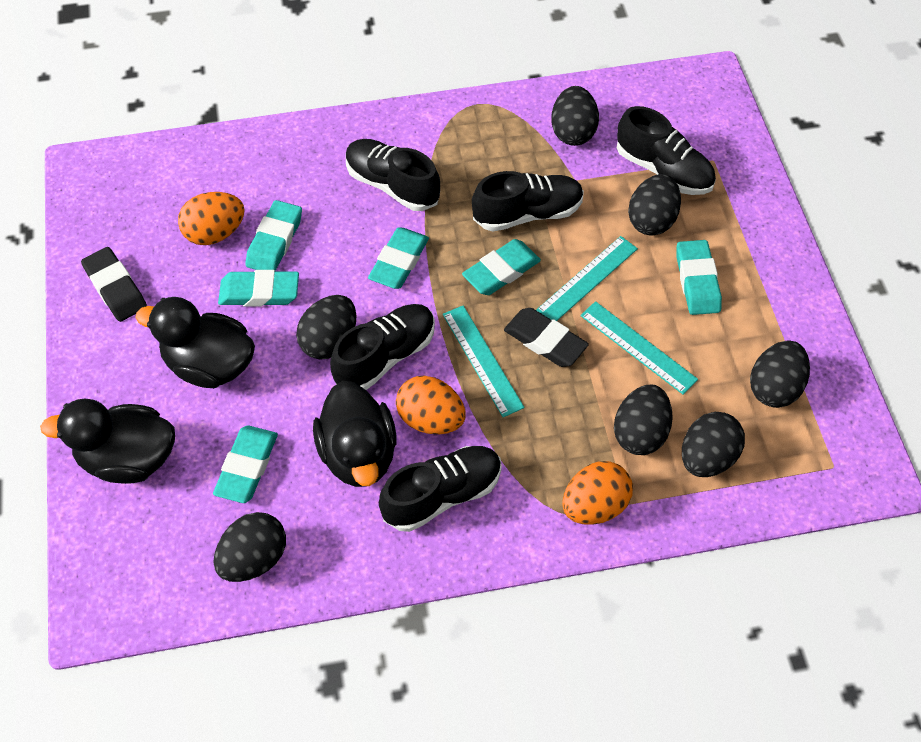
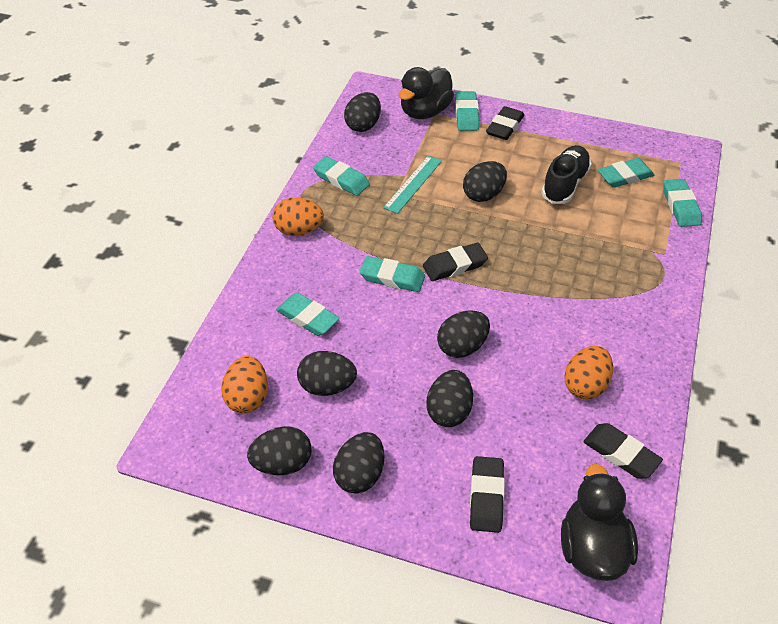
black duck: [40,399,175,484] [135,297,255,388] [313,381,397,487] = 3 -> [399,67,454,119] [561,464,638,581] = 2
black eraser: [81,247,147,322] [504,308,589,367] = 2 -> [423,243,488,281] [470,456,505,533] [486,106,524,140] [583,423,663,479] = 4
black shoe: [330,304,435,390] [346,139,440,211] [379,446,502,532] [472,171,584,231] [617,106,716,195] = 5 -> [541,145,592,204] = 1
turquoise ruler: [443,305,524,417] [536,236,638,321] [580,301,698,395] = 3 -> [383,156,442,214] = 1

